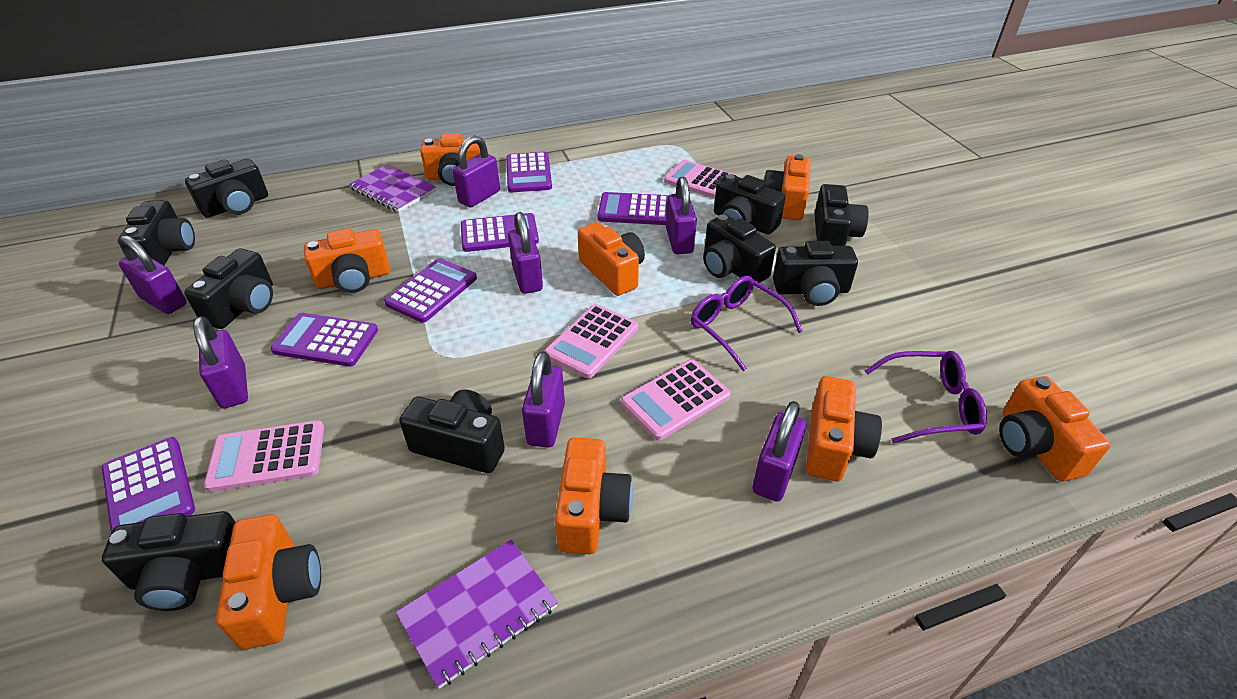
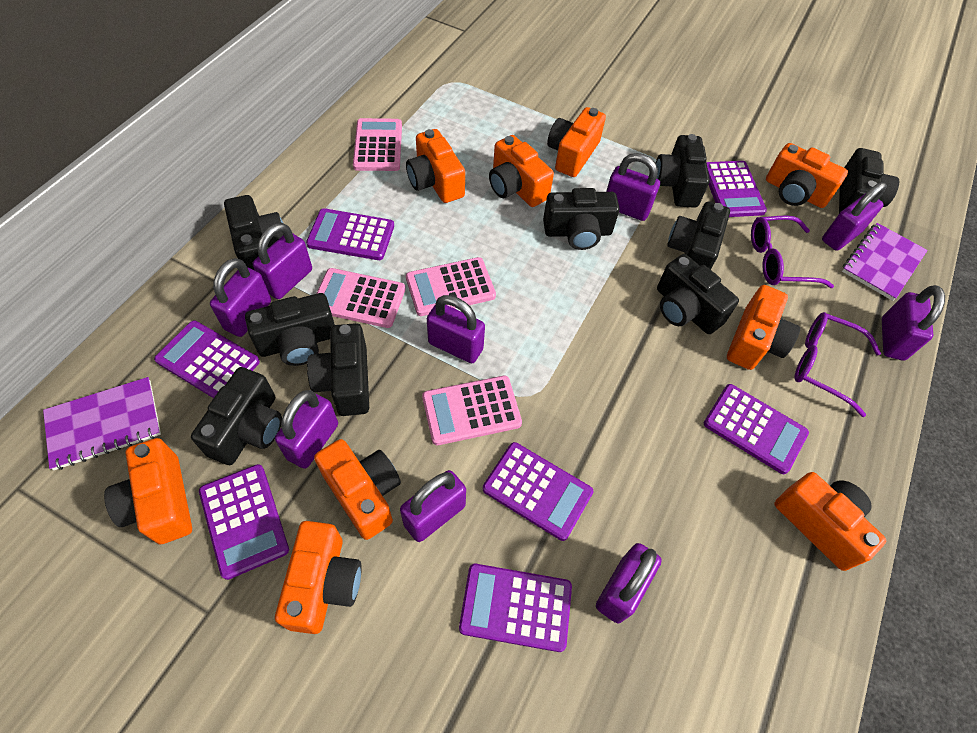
orange camera: [216,514,321,650] [304,228,390,293] [420,133,483,186] [555,438,633,554] [578,222,645,296] [763,154,811,220] [806,376,882,481] [999,376,1111,481] = 8 -> [104,438,192,544] [275,521,362,634] [314,439,401,540] [406,129,465,203] [489,135,554,207] [547,107,606,177] [727,285,800,370] [766,143,848,208] [774,472,886,571] = 9
purple calculator: [102,437,195,532] [271,313,378,367] [384,258,477,323] [461,213,539,252] [507,152,552,192] [598,192,669,225] = 6 -> [154,321,260,398] [199,464,289,580] [306,208,394,260] [459,564,572,652] [483,442,594,541] [704,384,809,474] [706,161,767,217] = 7
purple padlock: [118,235,187,314] [193,316,248,409] [453,135,500,208] [508,212,543,294] [522,351,565,448] [666,177,697,254] [753,401,806,502] = 7 -> [210,258,271,337] [253,223,312,299] [275,390,338,469] [400,470,466,542] [427,295,485,363] [596,543,662,624] [606,153,660,221] [822,182,887,251] [882,285,945,361] = 9

